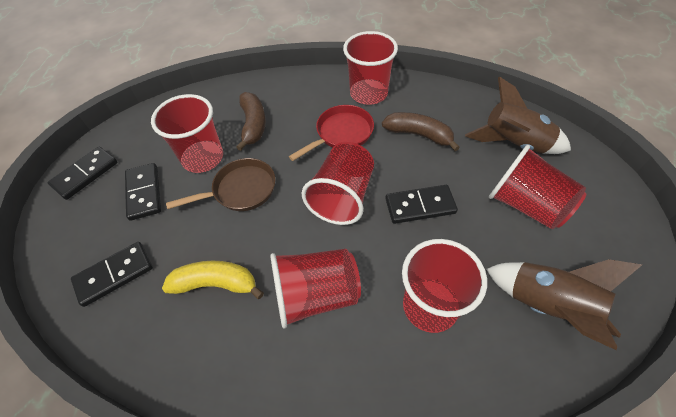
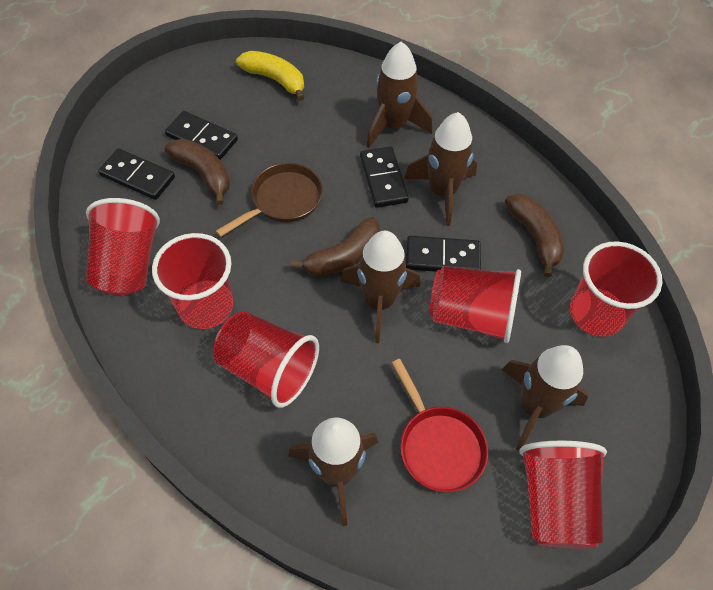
brown banana: [236,92,266,151] [382,112,460,151] = 2 -> [165,139,230,205] [291,217,380,277] [505,194,565,278] = 3
brown rocket: [465,77,571,154] [486,259,643,350] = 2 -> [288,417,378,526] [340,231,420,343] [366,42,433,148] [404,112,477,226] [502,345,588,450] = 5

